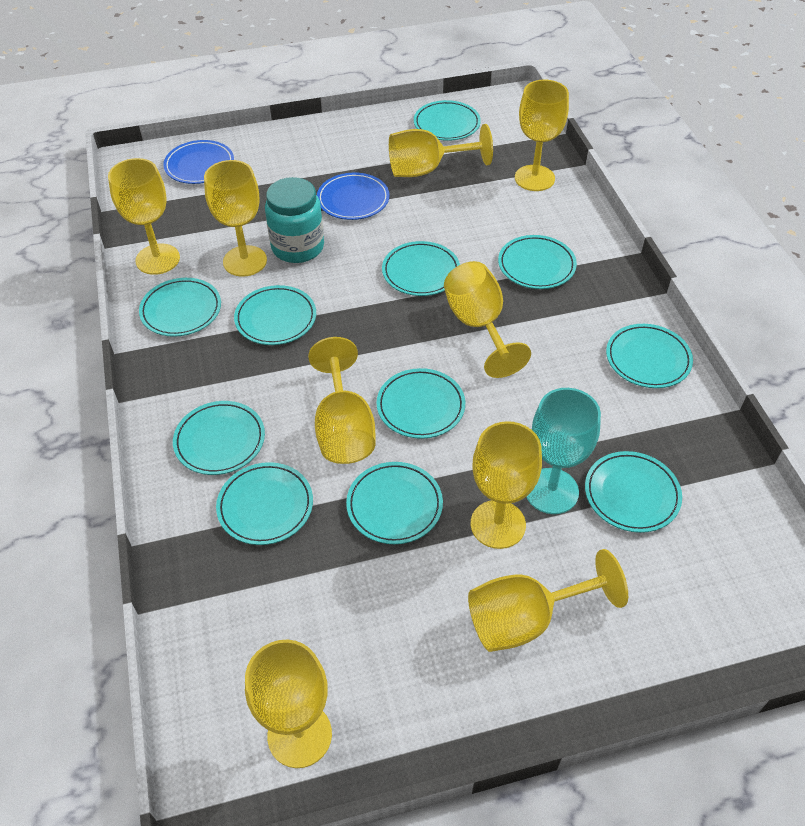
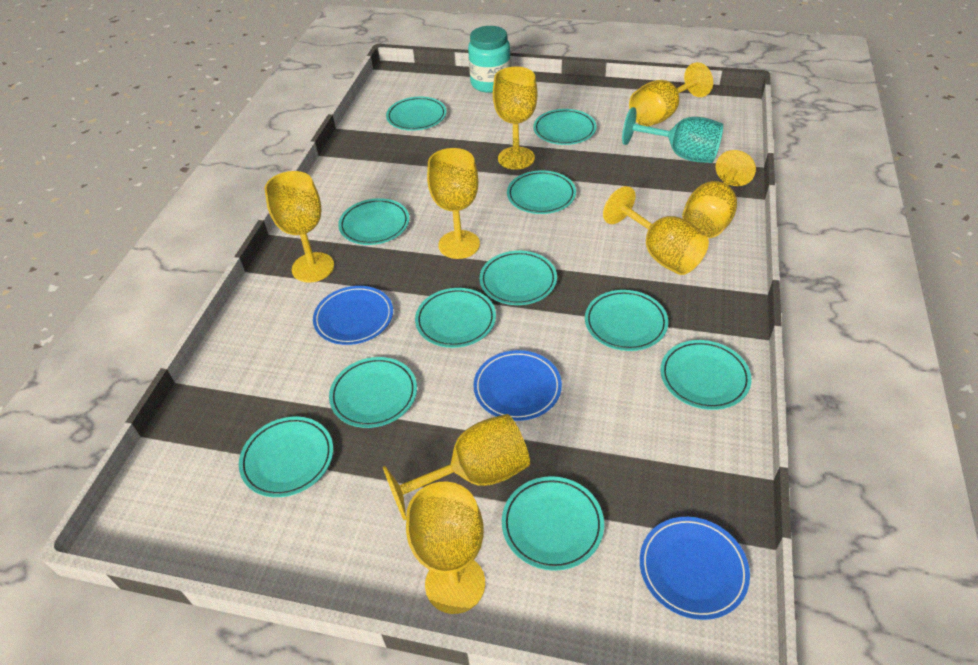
blue plate: [163,140,234,184] [317,173,389,220] = 2 -> [313,286,393,345] [473,350,562,421] [640,517,750,620] = 3
yellow goblet: [108,158,180,275] [204,160,267,277] [245,640,332,768] [308,337,375,464] [389,124,493,177] [444,261,531,378] [468,549,628,652] [471,421,542,549] [515,80,569,191] = 9 -> [264,171,334,283] [383,414,530,520] [406,482,485,614] [427,148,480,259] [493,67,537,170] [603,186,709,275] [629,62,713,126] [682,150,756,238] = 8

